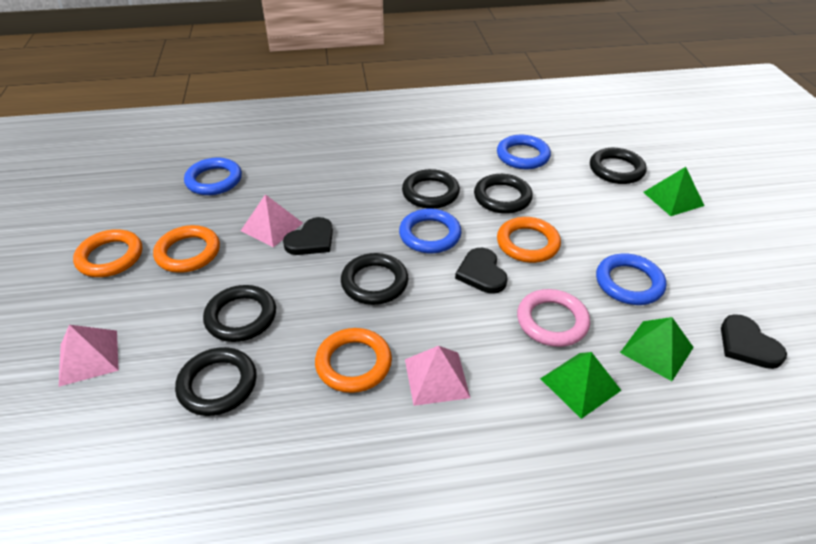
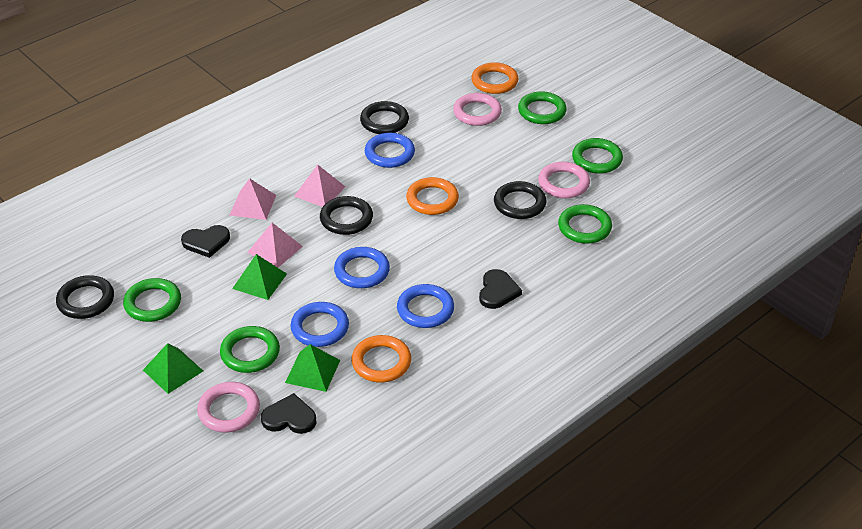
black ring: [175,347,257,416] [203,285,276,342] [341,253,408,305] [402,169,460,209] [474,174,533,214] [590,148,647,184] = 6 -> [56,275,114,319] [320,196,373,235] [360,101,409,134] [494,181,546,219] = 4
green ring: none = 0 -> [123,278,181,322] [220,326,280,373] [518,91,567,124] [558,204,612,244] [572,138,623,173] = 5
orange ring: [73,229,142,277] [153,225,220,273] [315,328,392,393] [497,217,561,263] = 4 -> [351,335,411,383] [406,177,459,215] [471,62,519,94] = 3
pink ring: [517,289,590,347] = 1 -> [197,382,260,432] [453,93,502,126] [538,162,590,198] = 3

